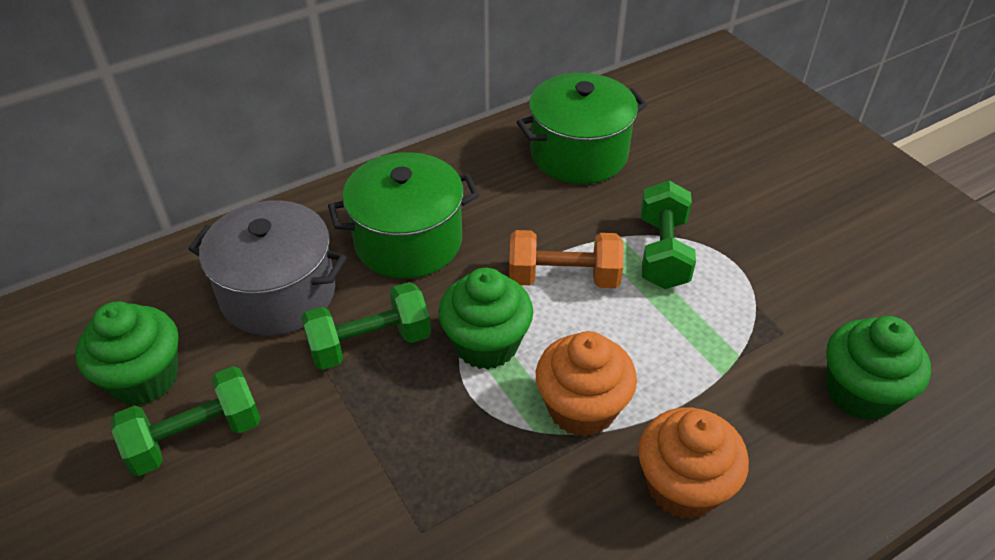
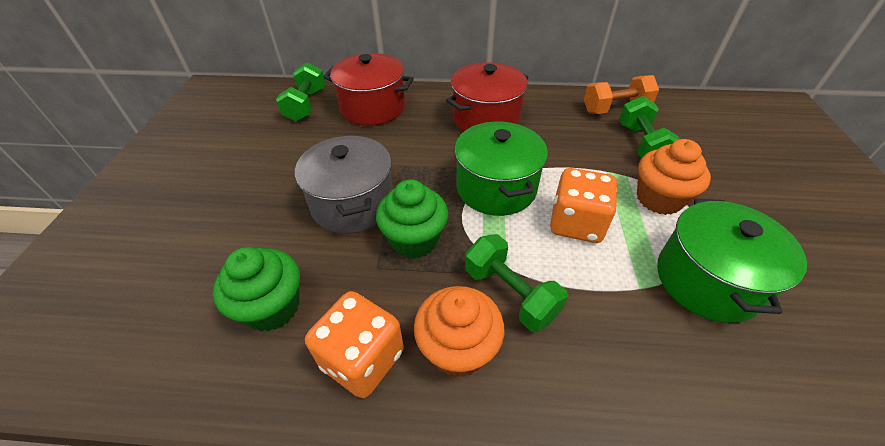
green cupcake: [75,301,179,406] [438,268,533,370] [826,316,931,421] = 3 -> [213,247,300,331] [376,180,448,259] = 2
orange dice: none = 0 -> [305,291,404,398] [550,168,617,243] = 2
red pot: none = 0 -> [323,53,414,126] [446,62,528,132] = 2

